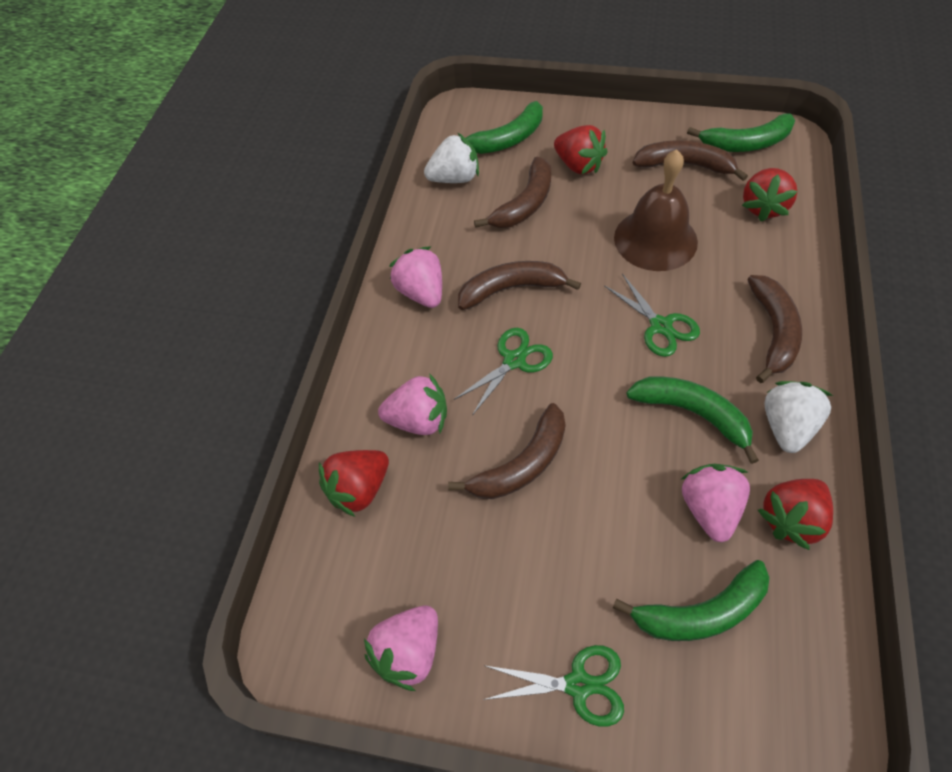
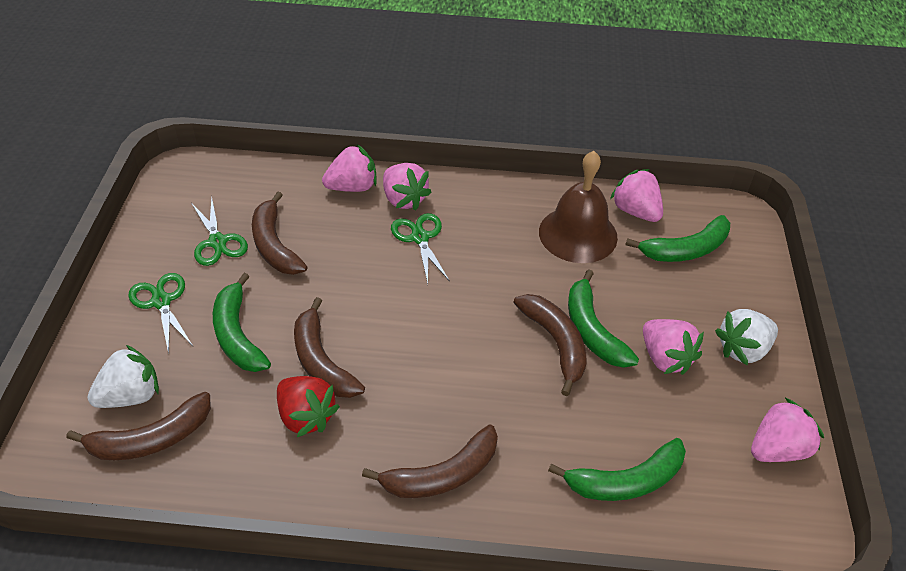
pink strawberry: [364,606,438,691] [378,373,447,435] [389,247,442,308] [682,464,750,542] = 4 -> [322,144,377,192] [383,163,432,211] [610,169,663,222] [643,319,704,375] [751,398,824,462] = 5
red strawberry: [319,450,389,517] [554,125,607,174] [742,168,798,222] [758,479,833,550] = 4 -> [277,376,340,437] = 1

